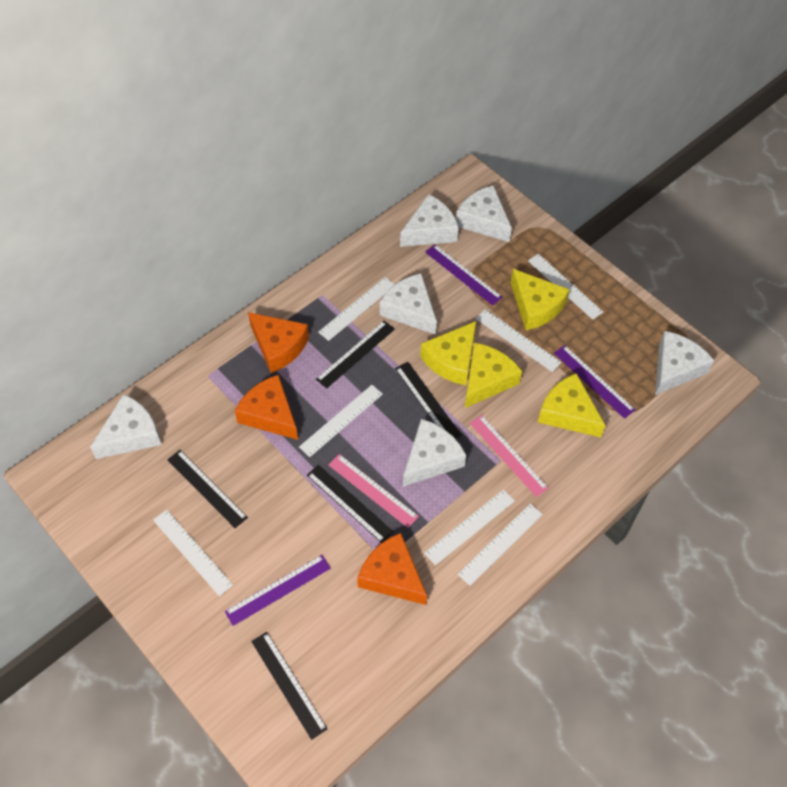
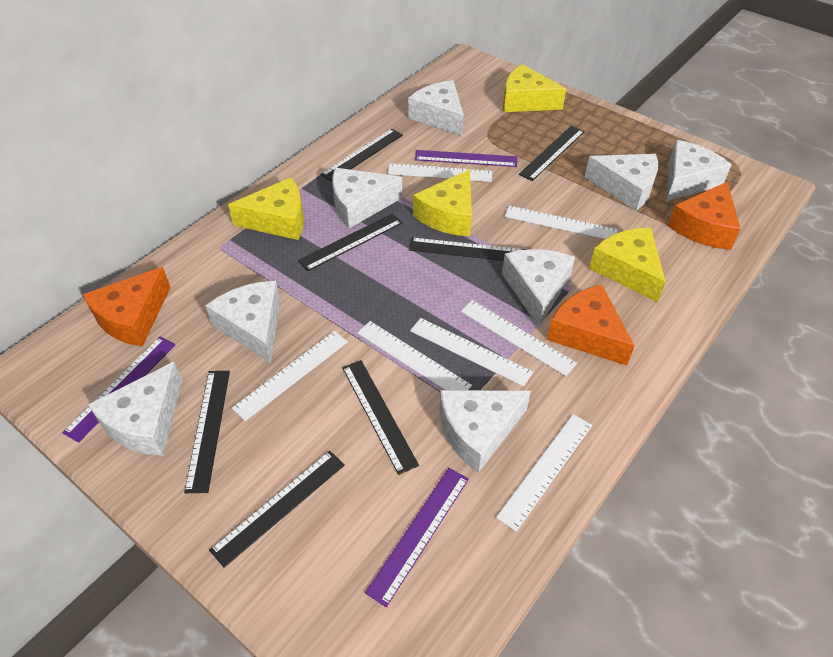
black ruler: [167,450,248,528] [251,632,327,740] [307,464,393,543] [316,321,395,389] [395,362,462,439] = 5 -> [184,371,230,493] [209,451,345,568] [298,213,402,271] [320,129,403,182] [342,360,419,475] [409,238,525,261] [519,126,585,181] = 7
pink ruler: [329,454,419,528] [470,415,549,497] = 2 -> none = 0
white cheese: [90,394,162,459] [380,273,437,335] [400,194,459,247] [403,419,466,487] [456,185,512,242] [655,331,715,395] = 6 -> [88,362,182,456] [206,281,280,363] [332,168,403,228] [408,80,464,136] [439,390,531,473] [502,249,575,327] [585,154,658,211] [666,140,731,201] = 8

